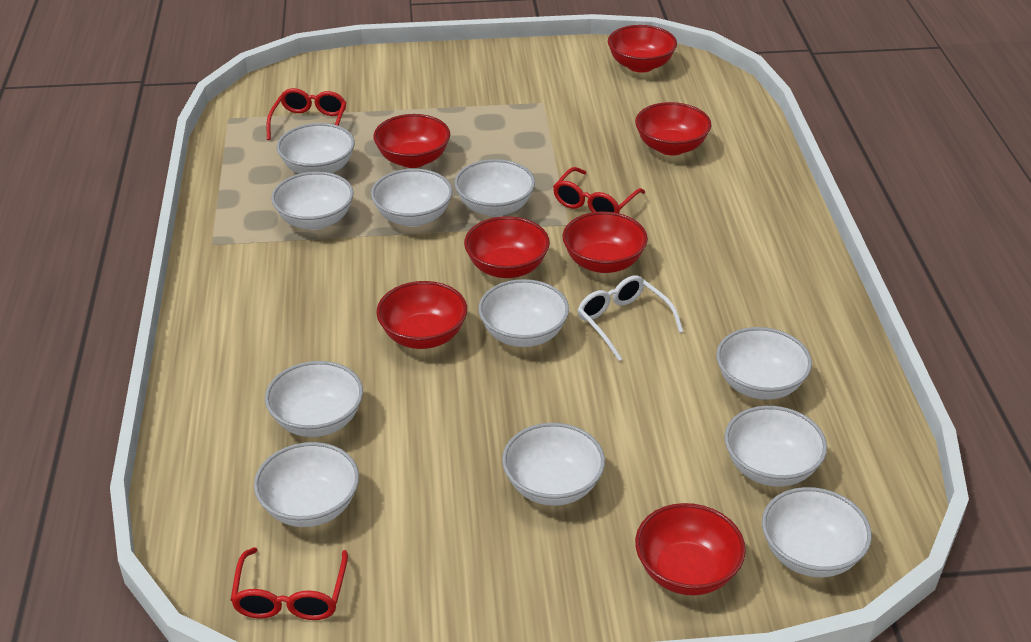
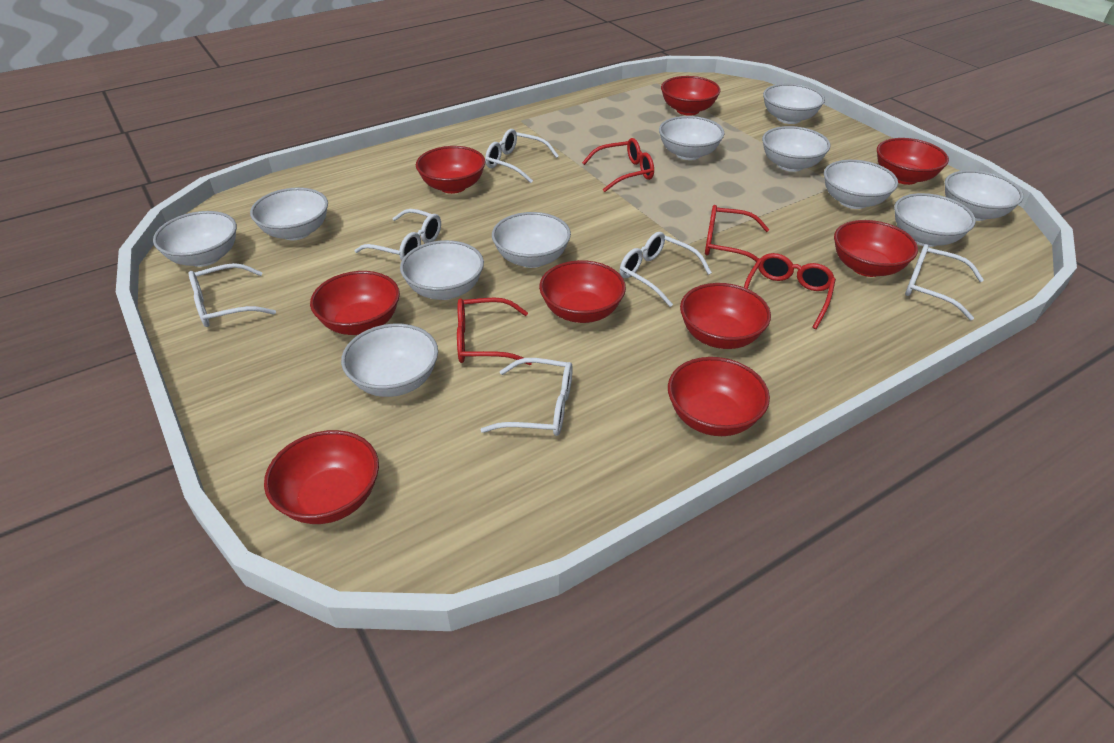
red bowl: [373,114,450,168] [376,281,467,349] [464,216,550,278] [562,212,648,273] [608,25,677,73] [635,102,711,156] [635,503,746,595] = 7 -> [264,430,379,524] [310,271,400,335] [416,146,485,194] [539,260,626,323] [661,76,721,116] [668,357,770,436] [680,283,771,349] [834,220,918,277] [877,138,949,185] = 9
red glasses: [231,547,348,620] [266,88,347,140] [553,167,645,213] = 3 -> [457,298,532,365] [582,138,654,192] [705,205,769,262] [744,253,836,329] = 4
white glasses: [578,275,683,361] = 1 -> [189,263,276,327] [354,209,441,260] [481,358,573,436] [485,129,559,183] [620,232,712,307] [905,244,984,320] = 6

